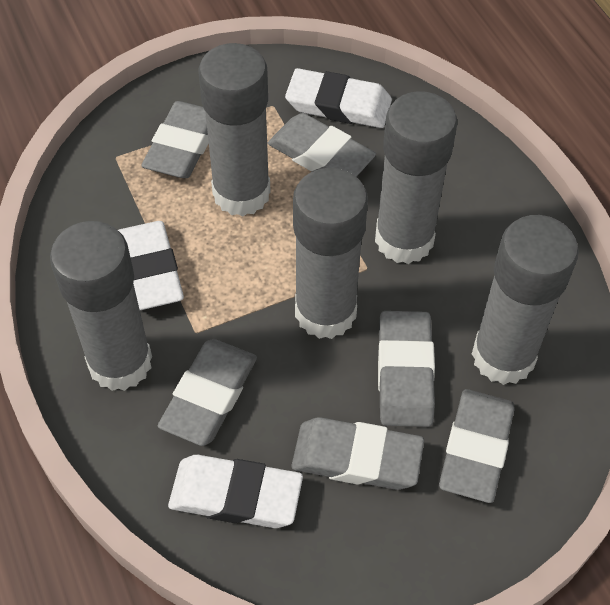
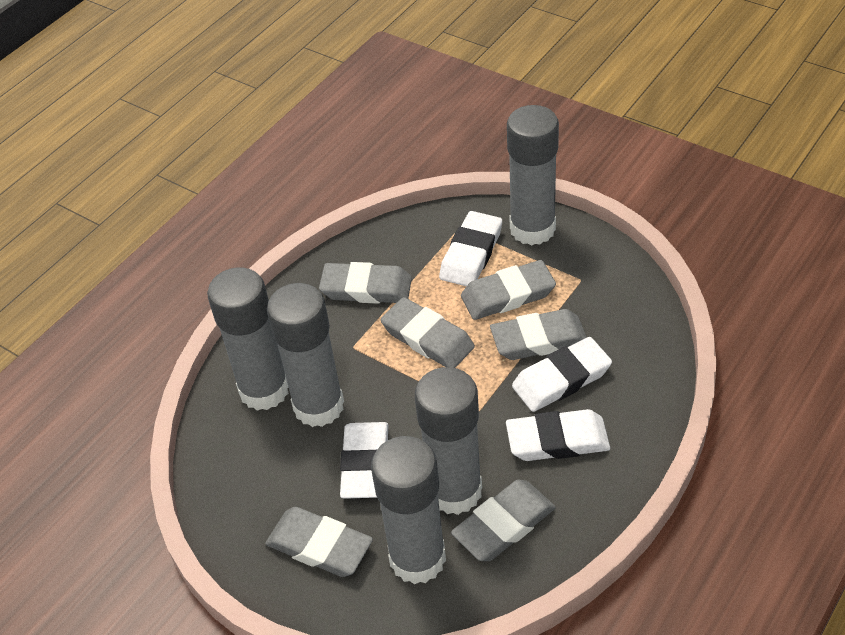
white eraser: [118,221,184,310] [168,455,303,528] [285,68,392,128] = 3 -> [340,422,388,499] [439,211,502,286] [506,409,610,461] [512,337,612,412] = 4

